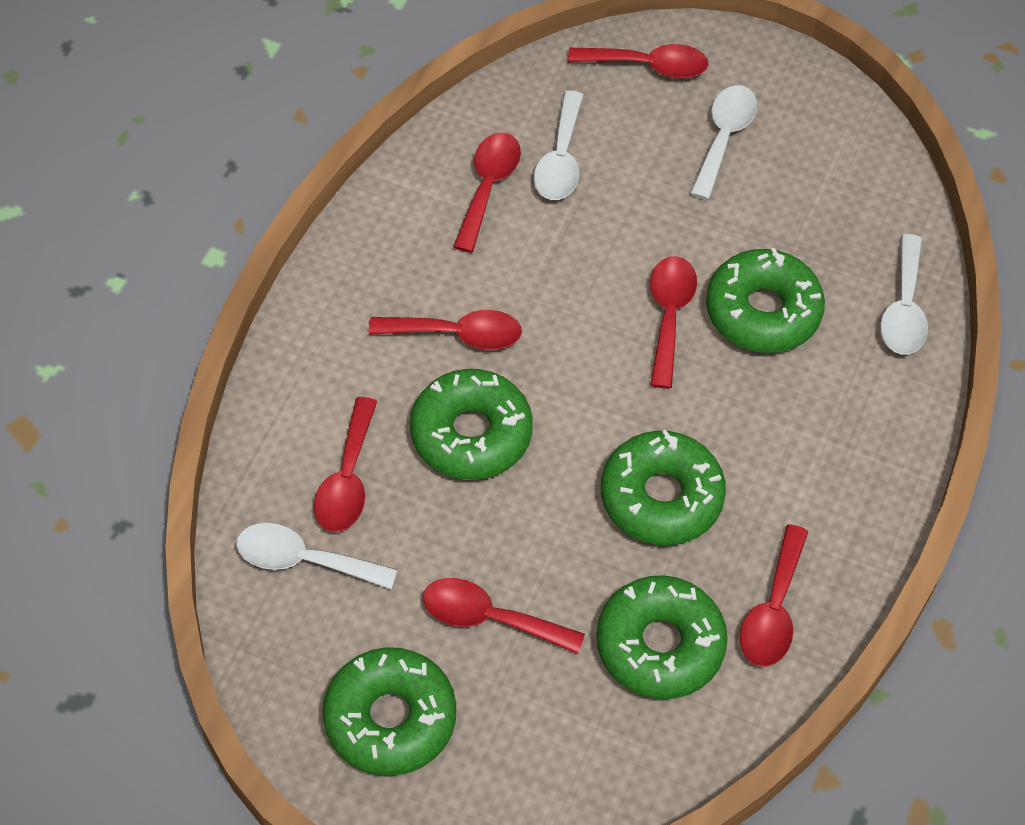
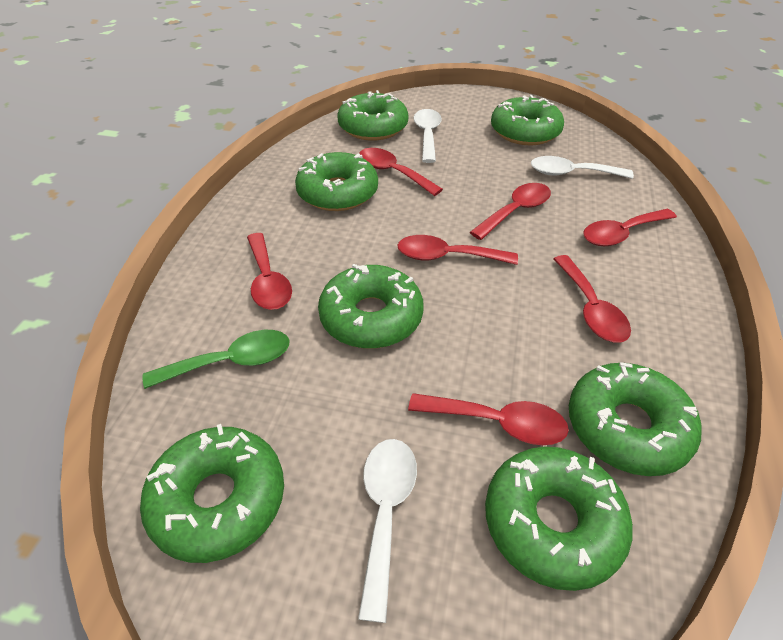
green donut: [323,647,456,776] [410,369,533,480] [597,575,728,699] [601,430,726,546] [706,248,825,353] = 5 -> [140,424,284,563] [295,152,378,211] [318,264,424,349] [338,90,408,141] [485,447,633,591] [491,95,564,145] [569,362,701,476] = 7
green spoon: none = 0 -> [142,330,289,389] = 1
white spoon: [236,523,398,589] [534,91,583,200] [690,85,757,200] [880,234,928,355] = 4 -> [358,439,417,623] [413,109,442,163] [531,156,634,179] = 3

